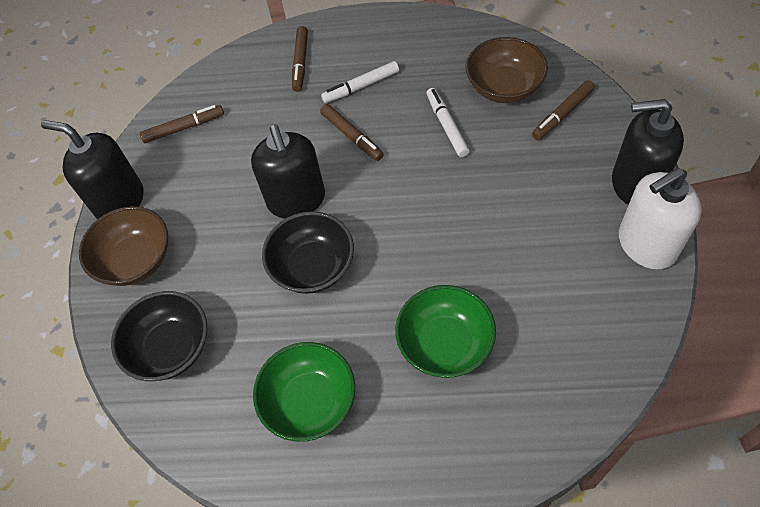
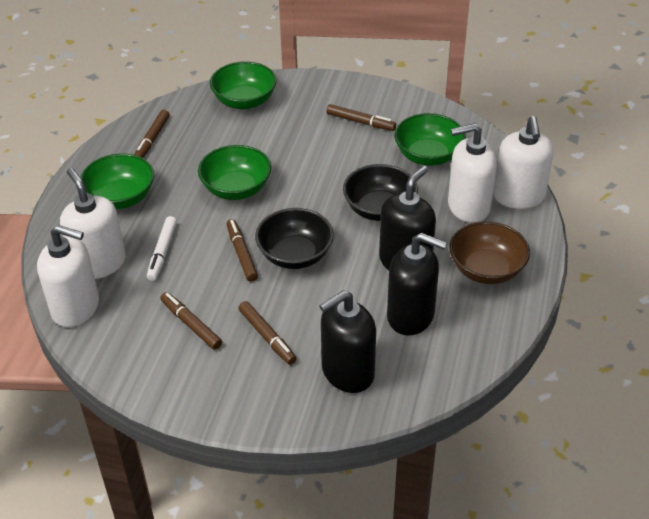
brown bowl: [79,206,168,286] [466,37,548,103] = 2 -> [450,221,530,284] = 1
brown marker: [140,105,224,143] [292,26,308,92] [320,104,384,161] [532,80,595,140] = 4 -> [134,110,170,158] [160,292,222,350] [226,219,258,282] [238,301,297,365] [326,104,396,131] = 5
green bowl: [253,342,355,442] [395,285,496,378] = 2 -> [80,154,154,209] [198,145,271,200] [210,61,277,109] [394,113,466,166] = 4
white marker: [321,61,399,103] [426,88,470,157] = 2 -> [147,216,177,281] = 1
white soap dispenser: [619,168,702,270] = 1 -> [37,225,99,327] [60,168,126,279] [448,123,497,223] [493,116,554,209] = 4

